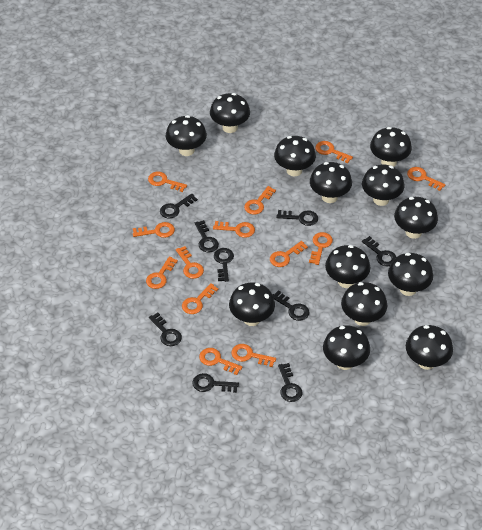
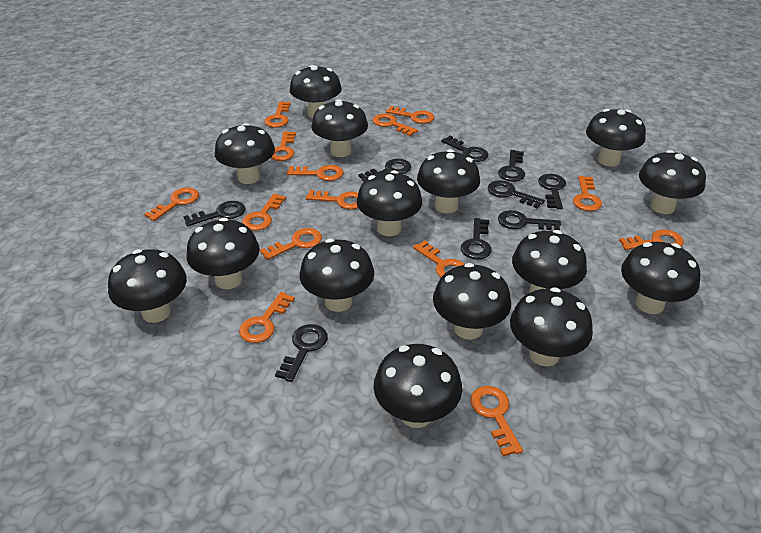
black mushroom: [166,115,207,156] [210,93,250,133] [229,283,275,326] [274,136,316,176] [310,162,352,203] [323,325,370,370] [325,245,370,288] [341,282,387,326] [362,164,404,206] [370,127,412,167] [388,253,433,296] [394,197,438,239] [406,325,453,370] = 13 -> [108,249,187,323] [186,218,260,289] [215,123,275,184] [290,65,342,118] [300,239,374,312] [311,99,368,157] [356,170,422,236] [374,344,462,428] [417,149,480,213] [433,263,511,340] [510,287,593,367] [512,230,587,293] [586,109,646,167] [621,242,700,314] [639,150,706,214] = 15
orange key: [133,222,175,238] [146,256,178,289] [148,172,187,192] [176,246,204,279] [182,283,219,314] [199,348,243,375] [213,221,255,238] [231,344,276,367] [244,186,276,215] [270,241,308,267] [309,232,333,265] [315,141,353,163] [407,167,446,191] = 13 -> [144,188,199,221] [239,292,295,343] [242,194,286,231] [260,228,322,260] [264,101,291,128] [271,131,296,161] [287,165,343,181] [306,190,358,209] [373,113,418,136] [386,106,434,124] [413,241,465,277] [470,386,523,457] [573,176,602,211] [619,229,684,250] = 14

